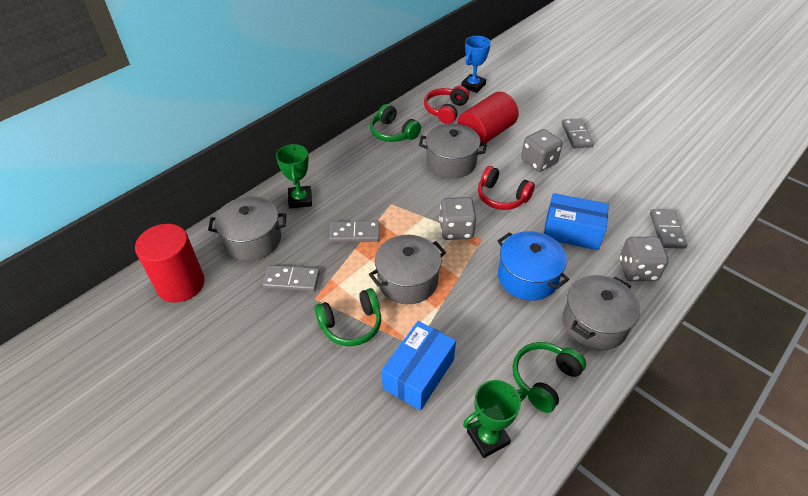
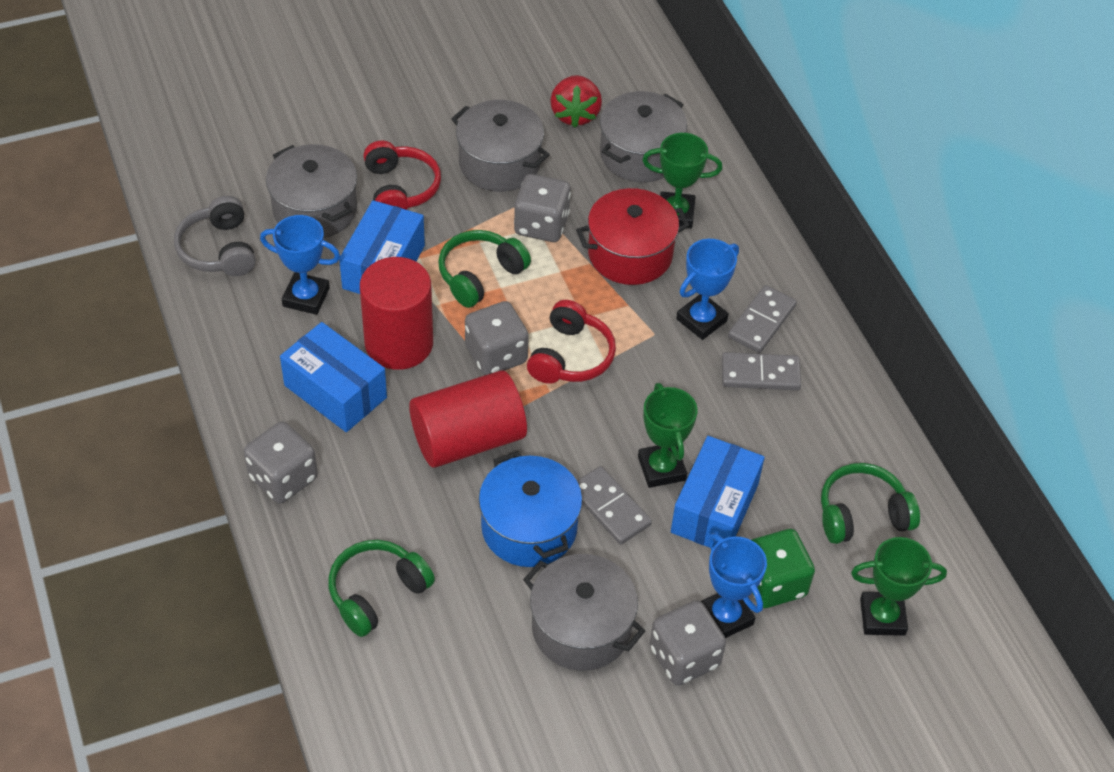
blue box: [382,321,456,411] [544,193,609,250] = 2 -> [280,322,387,432] [339,200,425,294] [671,436,765,548] = 3
blue trophy: [461,36,491,93] = 1 -> [260,215,340,315] [676,239,739,340] [701,533,767,638] = 3
green dice: none = 0 -> [752,529,815,608] = 1
green trophy: [276,144,312,208] [463,380,527,458] = 2 -> [638,383,698,488] [642,133,722,228] [851,537,947,636] = 3
grey dice: [439,197,477,240] [521,129,563,172] [619,237,669,281] = 3 -> [244,421,318,504] [465,301,529,375] [514,174,571,242] [650,600,726,686] = 4
grey domino: [262,265,320,292] [329,221,380,242] [562,118,594,148] [650,209,687,249] = 4 -> [577,466,652,545] [722,352,801,391] [728,285,797,353] = 3
grey headphones: none = 0 -> [174,196,256,276] = 1
red pot: none = 0 -> [576,188,690,285] = 1
red strawberry: none = 0 -> [550,75,602,128] = 1

